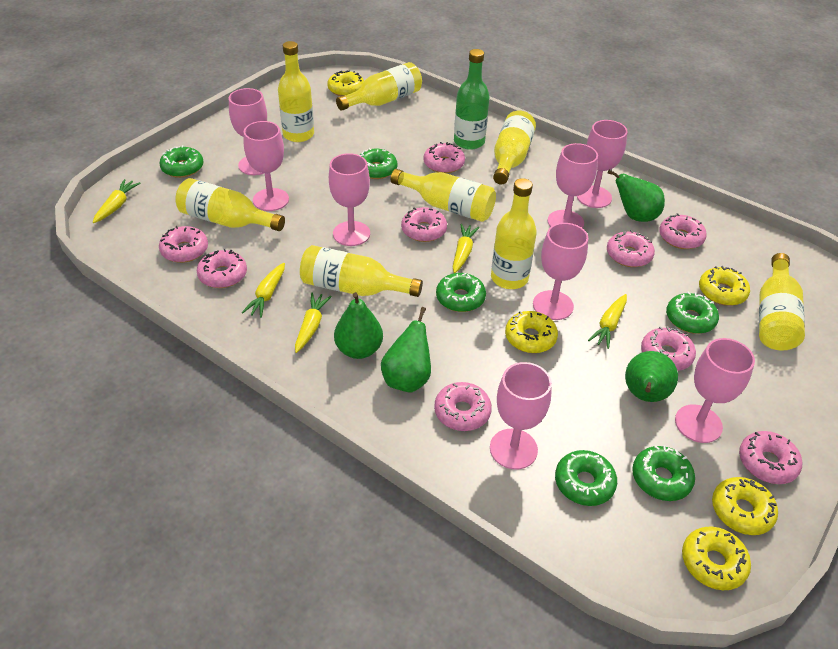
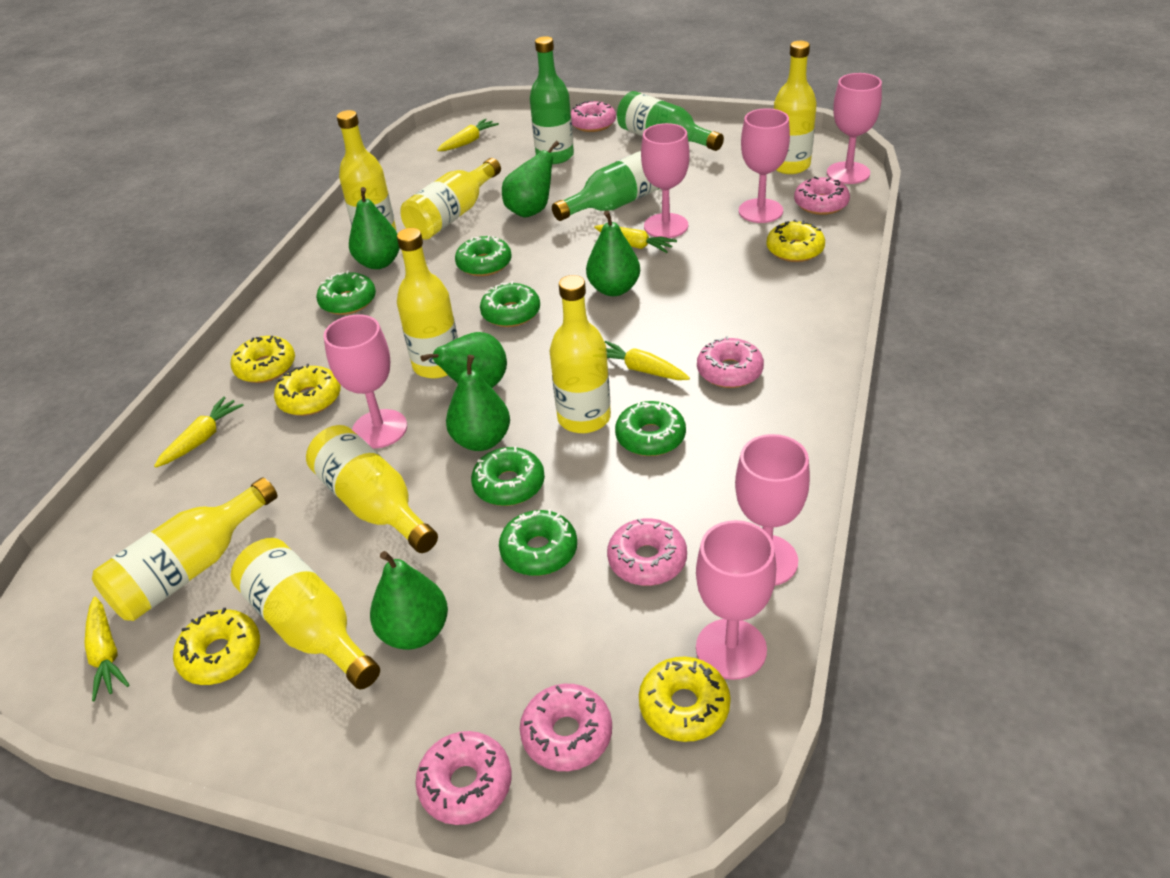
green bottle: [454,49,490,150] = 1 -> [530,36,574,164] [552,151,660,221] [617,91,724,151] = 3
green pear: [334,292,383,359] [381,307,431,393] [608,170,665,222] [625,351,678,402] = 4 -> [349,187,400,269] [370,551,448,650] [421,332,507,388] [446,355,510,451] [502,141,559,218] [586,210,640,296] = 6
pink donut: [159,226,208,263] [197,249,247,288] [401,207,447,242] [423,142,465,173] [434,382,492,431] [607,230,655,267] [641,326,696,371] [659,213,707,249] [739,431,802,484] = 9 -> [415,731,512,825] [520,684,612,771] [571,100,616,132] [607,518,687,586] [697,336,764,388] [794,176,850,215] = 6
pink goblet: [229,88,267,175] [244,121,289,211] [329,153,370,246] [490,362,552,470] [533,223,588,320] [548,143,598,228] [577,120,627,208] [675,338,755,443] = 8 -> [324,315,407,448] [641,123,690,238] [696,520,776,680] [735,434,810,586] [739,108,790,223] [827,73,882,184] = 6

